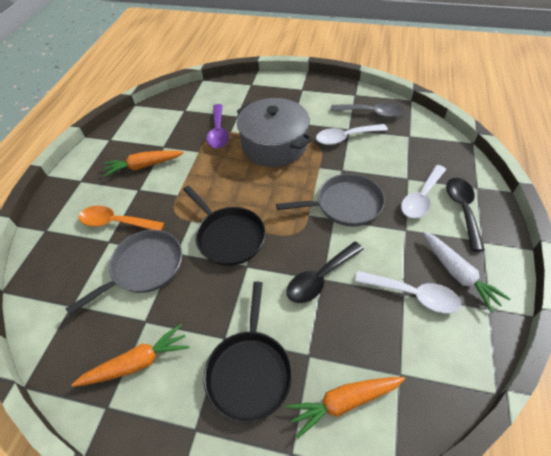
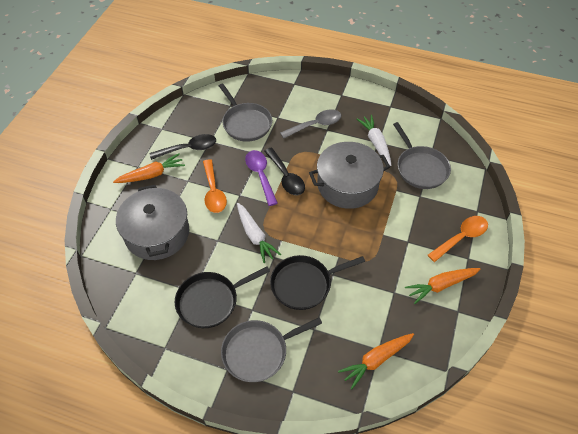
grey pan: [66,230,182,315] [276,174,385,226] = 2 -> [219,84,272,142] [221,318,322,382] [393,122,451,189] = 3
grey pot: [237,98,313,167] = 1 -> [116,185,189,260] [309,142,390,209] = 2
orange spoon: [79,206,164,231] = 1 -> [203,159,227,213] [428,216,488,262] = 2
white carrot: [423,231,511,313] = 1 -> [237,203,281,263] [357,115,391,166] = 2
white spoon: [316,124,388,145] [355,271,461,313] [401,165,447,218] = 3 -> none = 0

